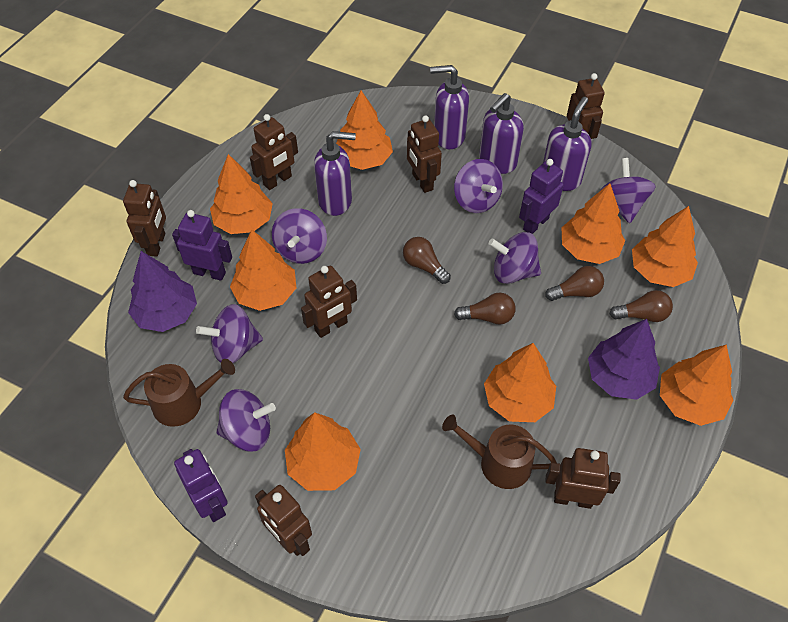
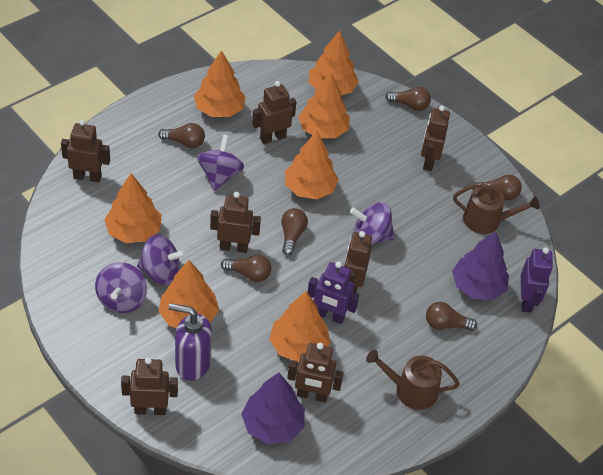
brown light bulb: [403,237,451,284] [454,293,515,325] [545,266,604,301] [609,290,673,322] = 4 -> [158,123,205,148] [221,255,271,282] [281,208,308,256] [385,87,431,111] [426,302,477,331] [473,175,522,200] = 6
orange tree: [210,154,273,234] [230,230,296,311] [285,412,361,491] [336,90,393,170] [484,343,556,422] [562,183,625,264] [632,206,698,287] [660,344,734,426] = 8 -> [104,173,162,243] [158,260,219,328] [194,50,246,117] [270,291,330,362] [285,131,339,199] [298,72,350,138] [309,30,359,95] = 7
purple robot: [172,210,232,281] [174,449,228,522] [519,159,564,234] = 3 -> [307,261,359,324] [521,248,553,313] = 2
purple soap dispenser: [314,131,356,216] [430,65,469,149] [479,93,524,174] [543,97,592,191] = 4 -> [168,303,212,381] = 1
purple spinning top: [196,304,263,363] [217,389,276,451] [272,208,327,264] [454,159,503,213] [489,232,541,284] [600,158,656,223] = 6 -> [95,262,147,313] [137,235,186,285] [197,135,244,191] [350,202,395,245] = 4

